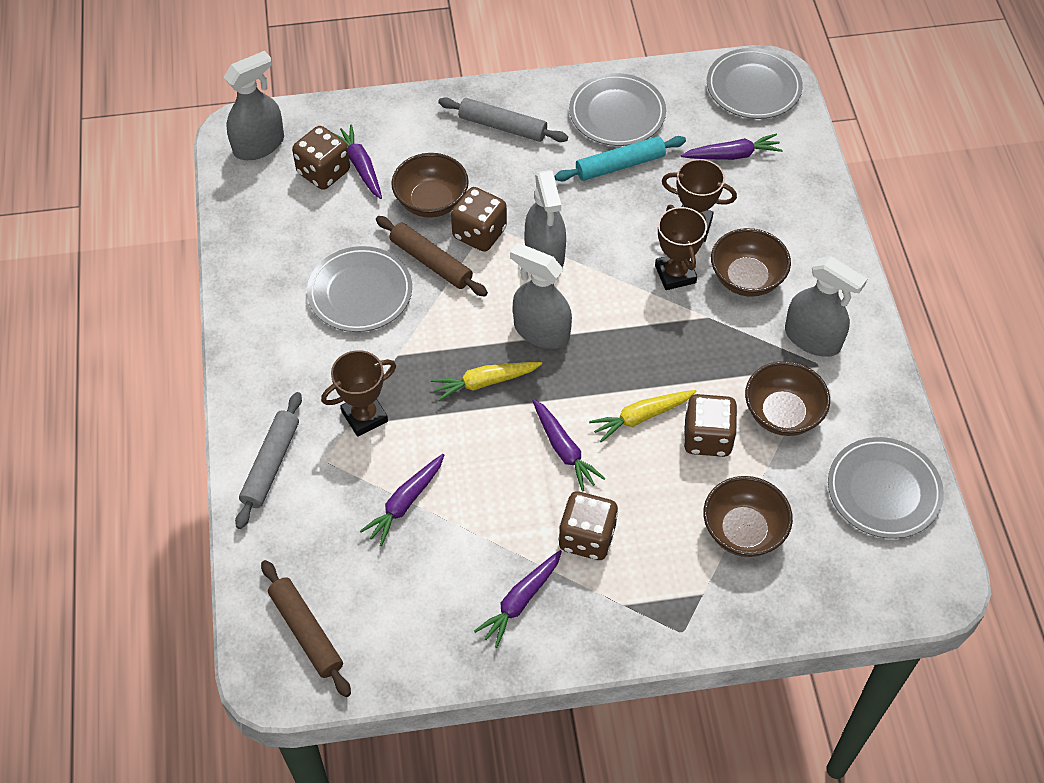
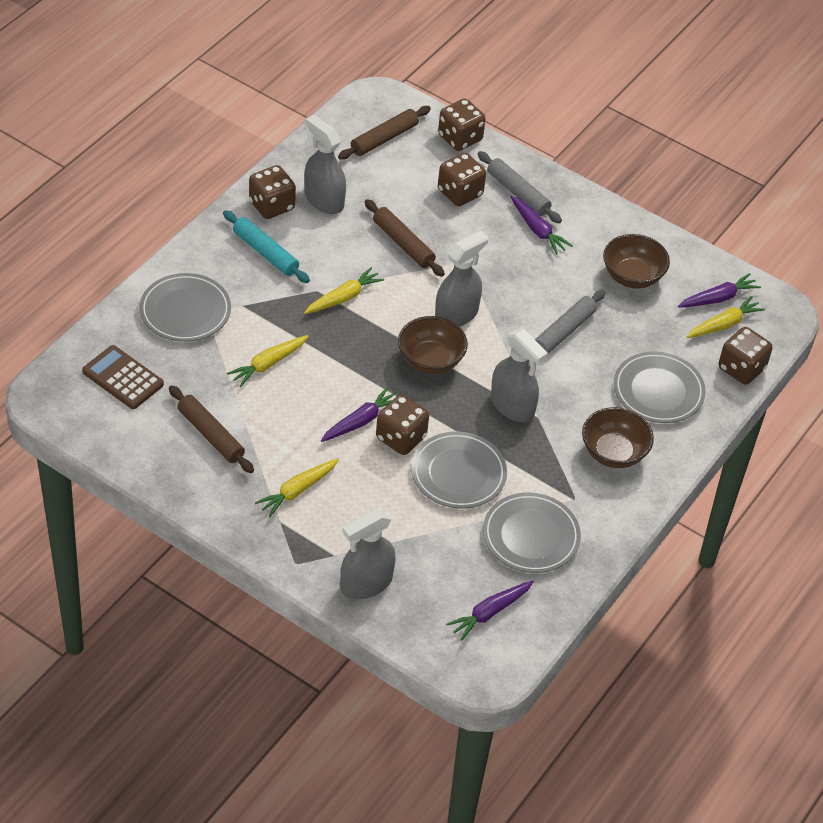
brown bowl: [391,153,469,218] [703,476,793,557] [711,228,791,297] [745,361,830,436] = 4 -> [398,316,468,374] [582,407,654,468] [603,234,670,289] = 3
brown calculator: none = 0 -> [82,345,164,409] = 1
brown dice: [292,126,350,190] [451,187,507,252] [558,491,618,560] [683,394,738,457] = 4 -> [249,165,296,219] [376,395,429,455] [438,99,486,151] [438,153,486,206] [719,327,773,385] = 5
brown rolling pin: [261,560,351,697] [376,216,488,297] = 2 -> [169,385,254,473] [338,106,431,160] [365,199,445,277] = 3
brown trophy: [321,350,396,437] [655,205,707,290] [662,159,737,242] = 3 -> none = 0
purple carrot: [332,124,382,199] [360,454,444,546] [474,550,562,648] [532,399,605,492] [681,134,783,160] = 5 -> [321,387,395,442] [446,580,534,641] [510,195,573,255] [678,273,761,308] = 4
yellow carrot: [431,362,542,402] [589,390,696,442] = 2 -> [227,335,309,387] [255,459,339,517] [304,267,384,314] [687,296,765,338] = 4

